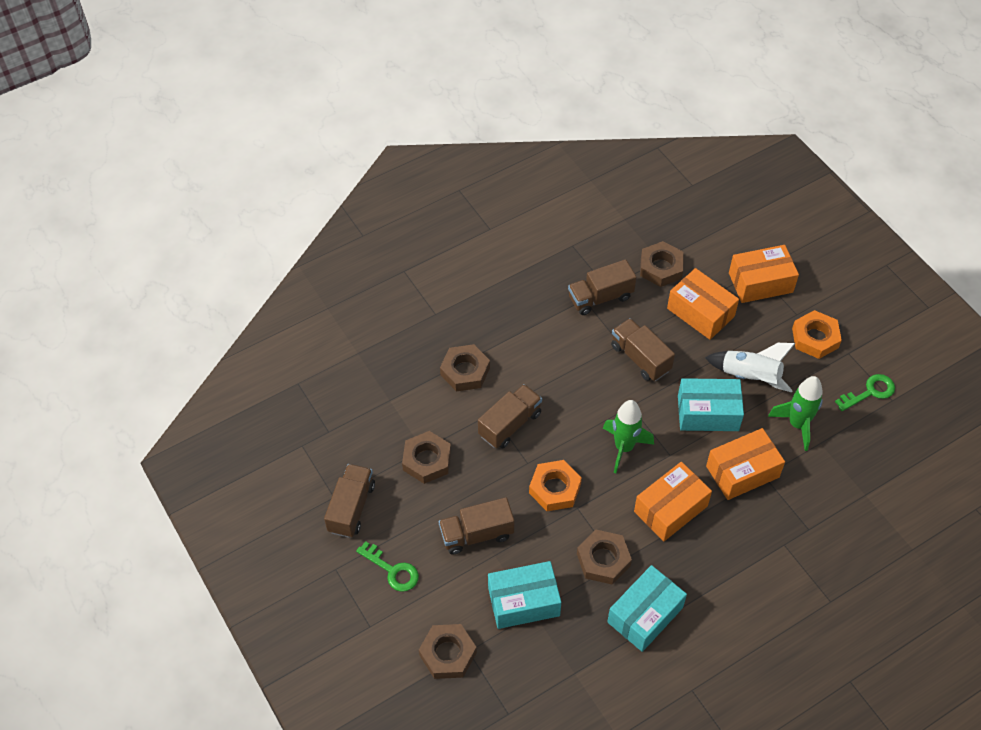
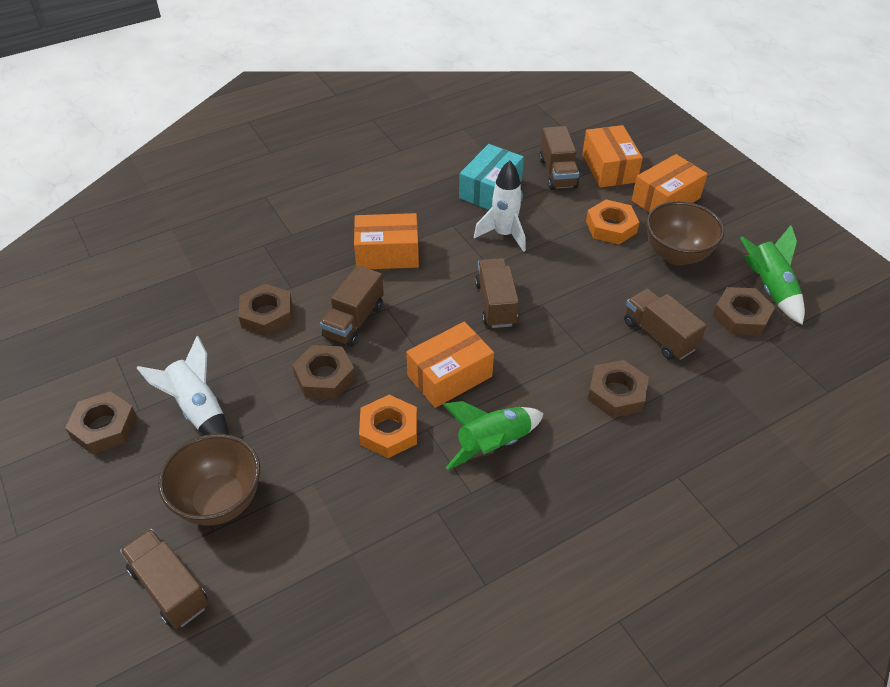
brown bowl: none = 0 -> [158,434,260,526] [646,201,724,265] = 2
green key: [356,541,419,592] [835,374,895,411] = 2 -> none = 0
turquoise box: [488,561,561,629] [607,565,687,652] [678,378,744,431] = 3 -> [459,144,524,210] = 1
white rocket: [705,343,795,392] = 1 -> [137,336,229,435] [474,160,526,252] = 2

